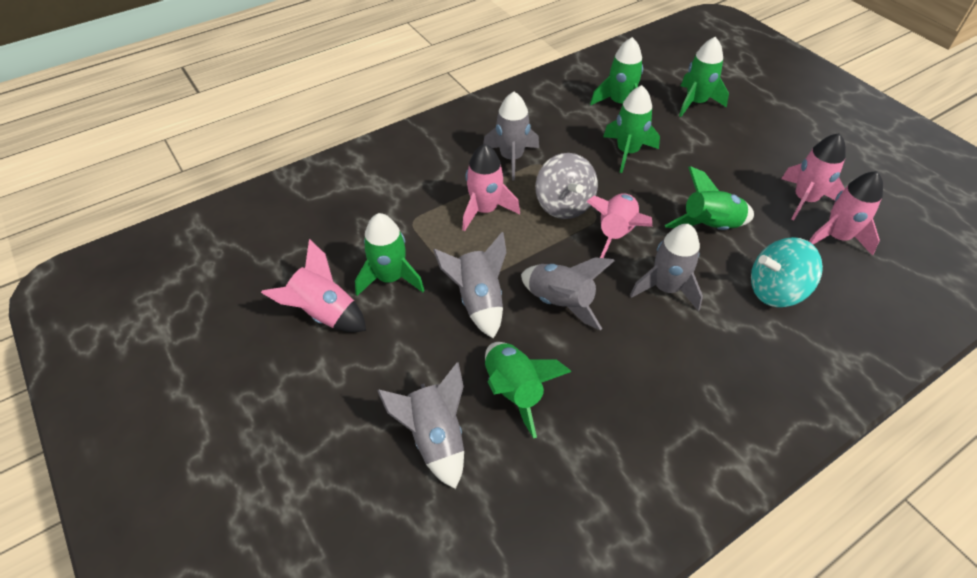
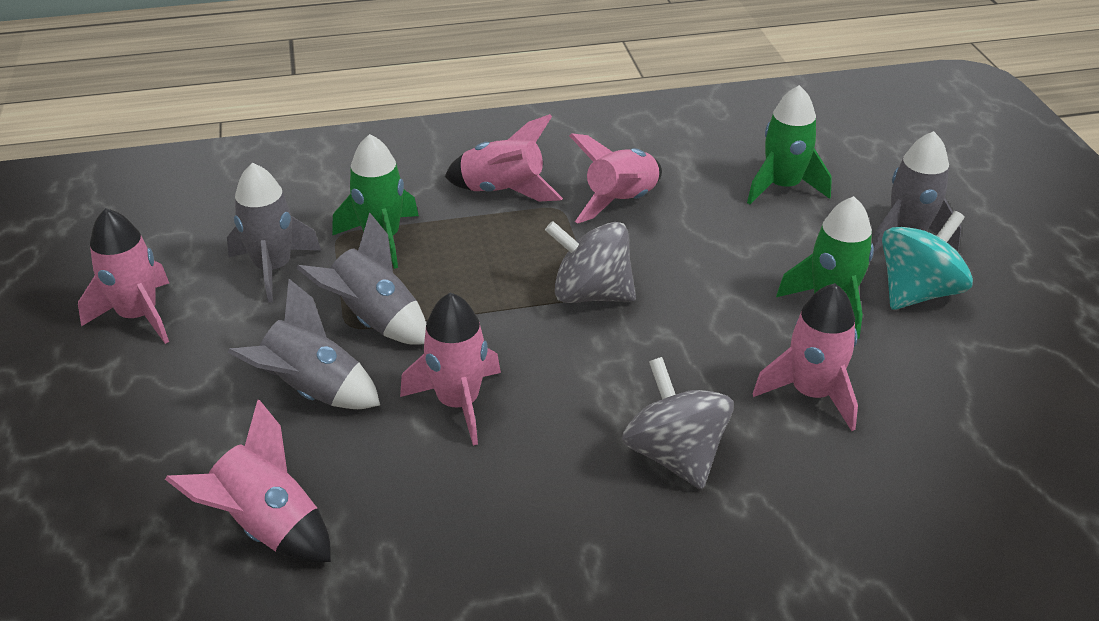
green rocket: [355,213,425,296] [485,342,571,439] [590,37,643,106] [603,85,660,173] [665,166,754,230] [679,37,729,117] = 6 -> [333,134,419,269] [747,85,832,204] [776,196,874,339] = 3
grey rocket: [377,362,464,489] [433,232,507,339] [483,92,539,181] [521,257,615,331] [630,224,703,311] = 5 -> [227,163,321,303] [228,279,380,409] [296,212,426,345] [872,131,961,253] = 4
grey spinning top: [535,153,598,219] = 1 -> [545,221,636,303] [622,357,734,489] = 2
pink rocket: [261,239,366,332] [462,144,520,231] [586,193,652,258] [781,133,846,221] [809,171,883,256] = 5 -> [78,208,169,344] [165,400,331,563] [400,292,501,446] [445,114,563,202] [569,133,662,223] [753,283,858,431] = 6

